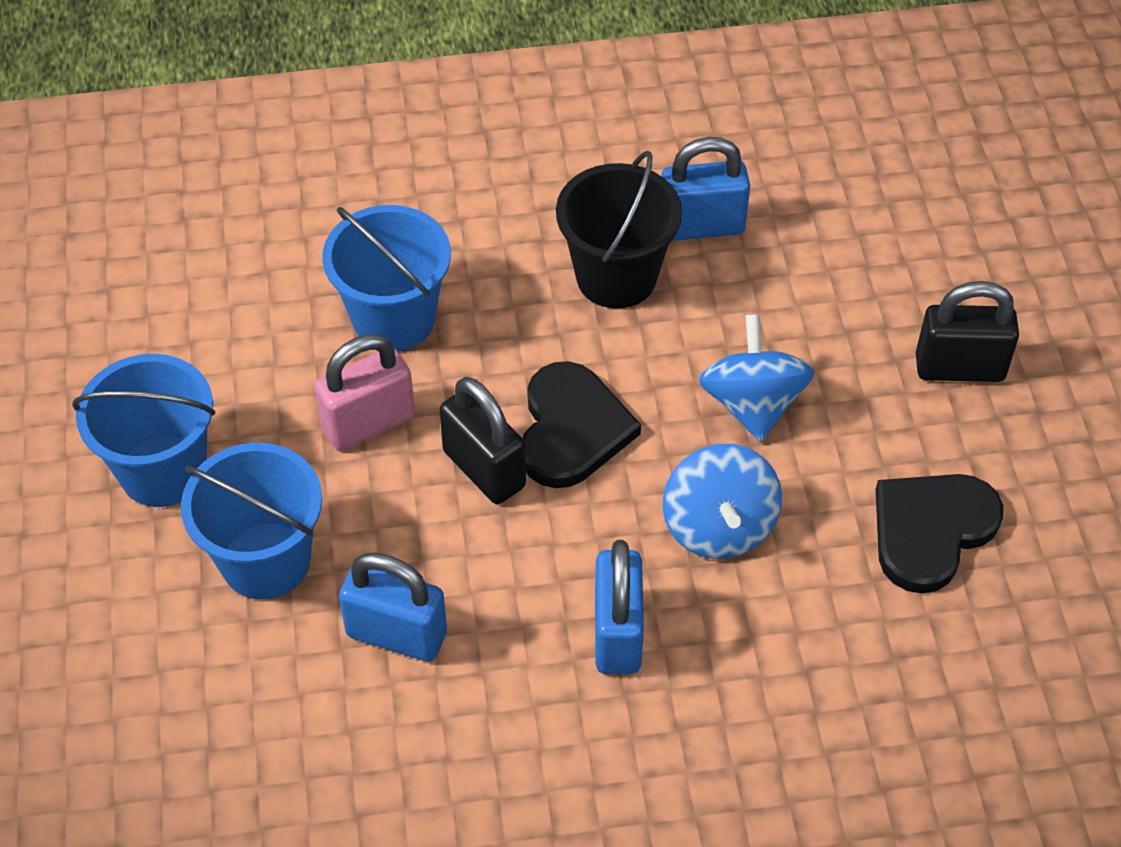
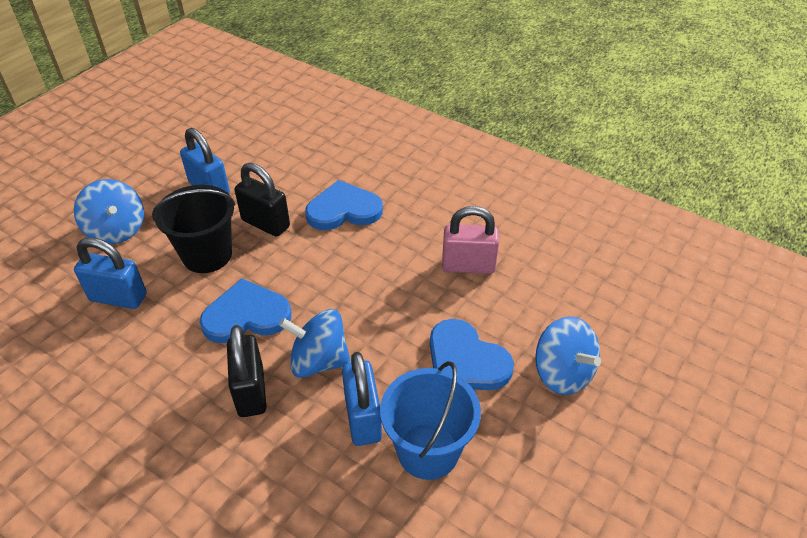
black heart: [522,361,641,488] [876,474,1003,594] = 2 -> none = 0
blue bucket: [72,354,215,507] [181,443,322,600] [322,205,451,352] = 3 -> [380,361,481,480] = 1
blue heart: none = 0 -> [200,278,292,343] [305,180,383,230] [430,319,514,390] = 3
blue spinning top: [663,444,782,559] [699,314,815,442] = 2 -> [74,179,144,244] [279,309,351,378] [535,316,601,395] = 3

